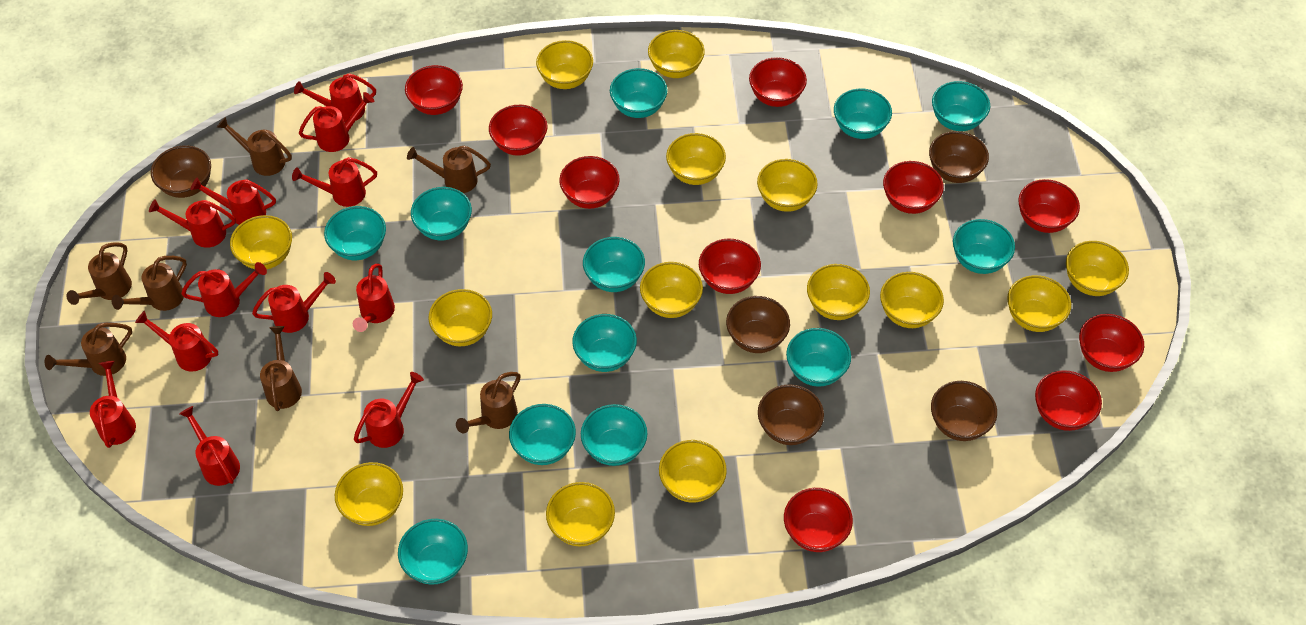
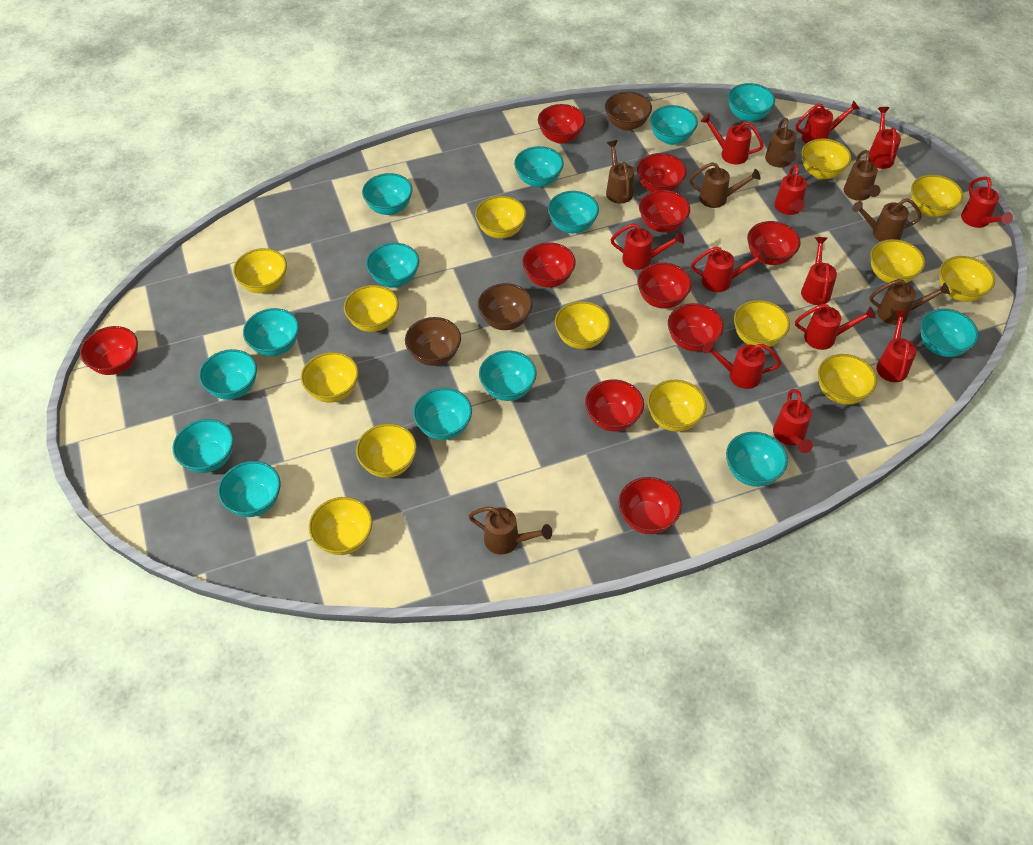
brown bowl: [151,145,211,198] [726,296,790,353] [758,385,824,445] [929,131,989,183] [931,381,997,441] = 5 -> [405,317,461,366] [478,283,533,330] [605,92,652,131] = 3
turquoise bowl: [324,206,386,260] [398,519,468,585] [411,187,472,241] [509,404,576,465] [572,314,637,372] [581,404,647,466] [583,237,645,292] [610,68,667,118] [786,328,851,387] [834,89,892,139] [932,81,990,131] [953,219,1015,274] = 12 -> [172,419,234,473] [199,349,257,400] [218,461,280,517] [243,308,299,356] [362,173,413,215] [366,243,419,288] [413,388,472,440] [479,350,537,401] [514,146,564,187] [548,191,599,233] [650,105,698,145] [726,432,788,487] [728,83,775,122] [921,309,979,357] = 14

